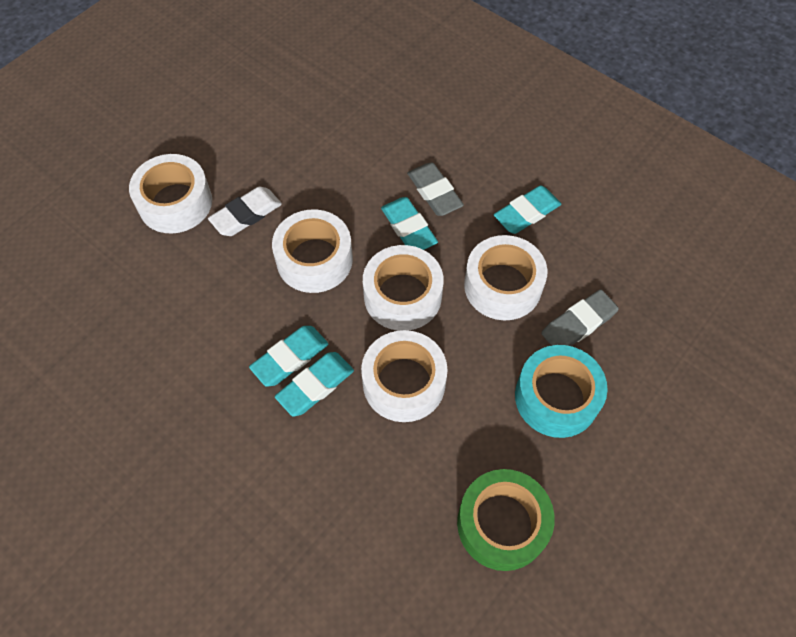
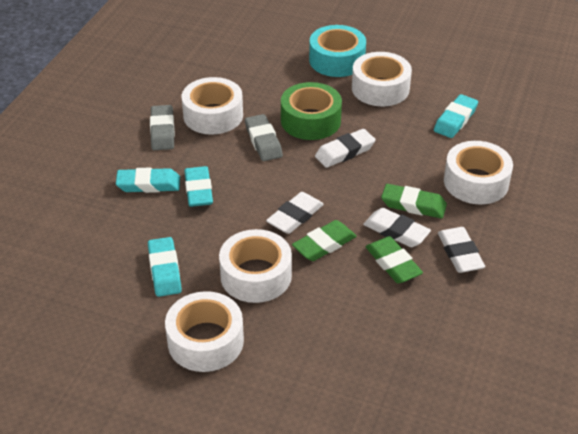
green eraser: none = 0 -> [292,220,357,261] [365,236,423,283] [381,184,447,219] = 3
white eraser: [208,187,282,236] = 1 -> [266,192,324,234] [315,129,376,168] [363,208,431,247] [438,227,485,273] = 4

